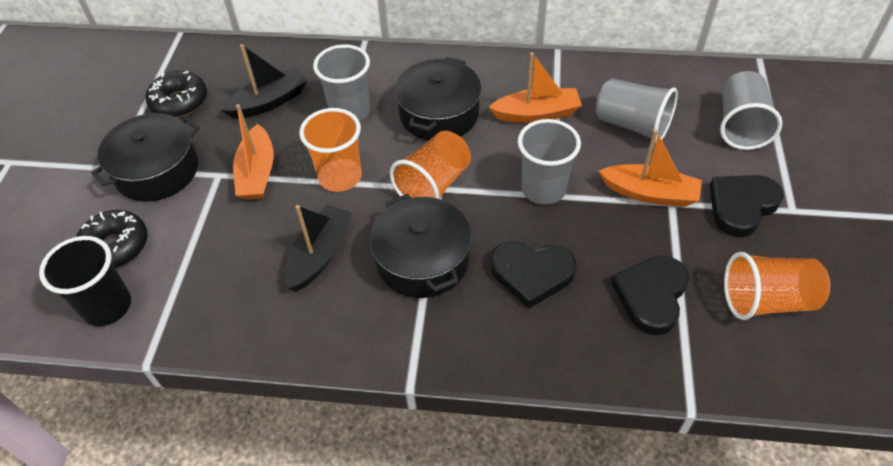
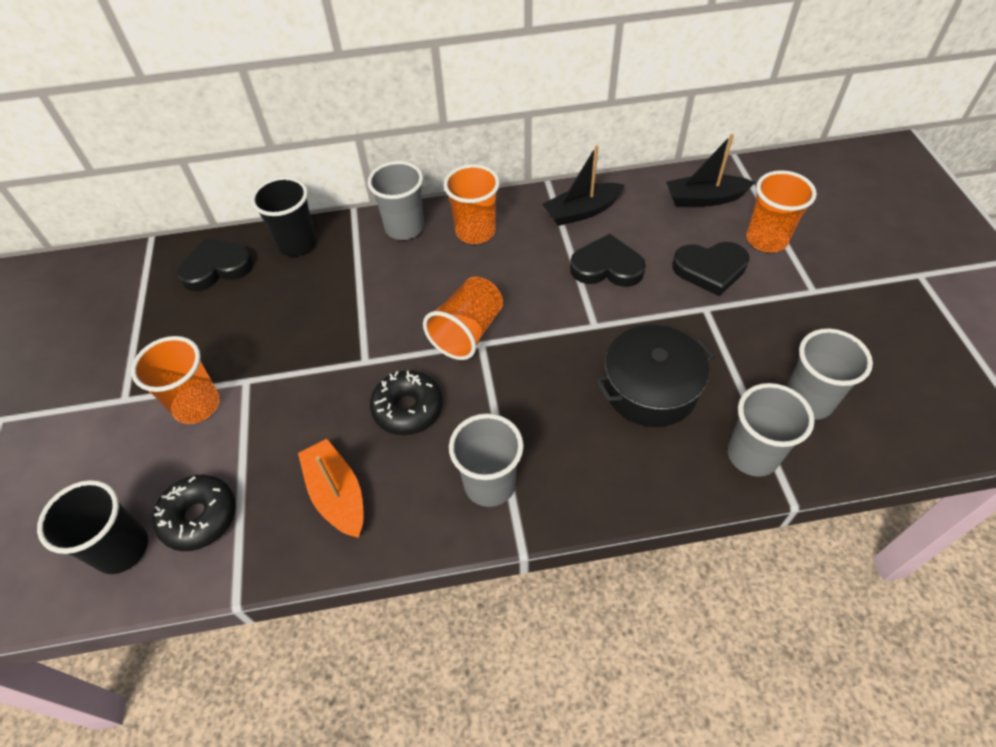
black cup: [39,236,131,326] = 1 -> [37,480,148,574] [251,177,317,256] = 2
black pot: [91,113,200,202] [370,194,471,298] [395,57,481,141] = 3 -> [595,325,715,427] = 1
orange boat: [233,104,274,200] [489,52,582,123] [599,130,702,207] = 3 -> [298,439,364,538] = 1
orange cup: [299,108,362,192] [390,131,471,199] [724,252,830,320] = 3 -> [131,336,220,424] [423,277,503,360] [444,164,500,244] [747,170,817,252] = 4

